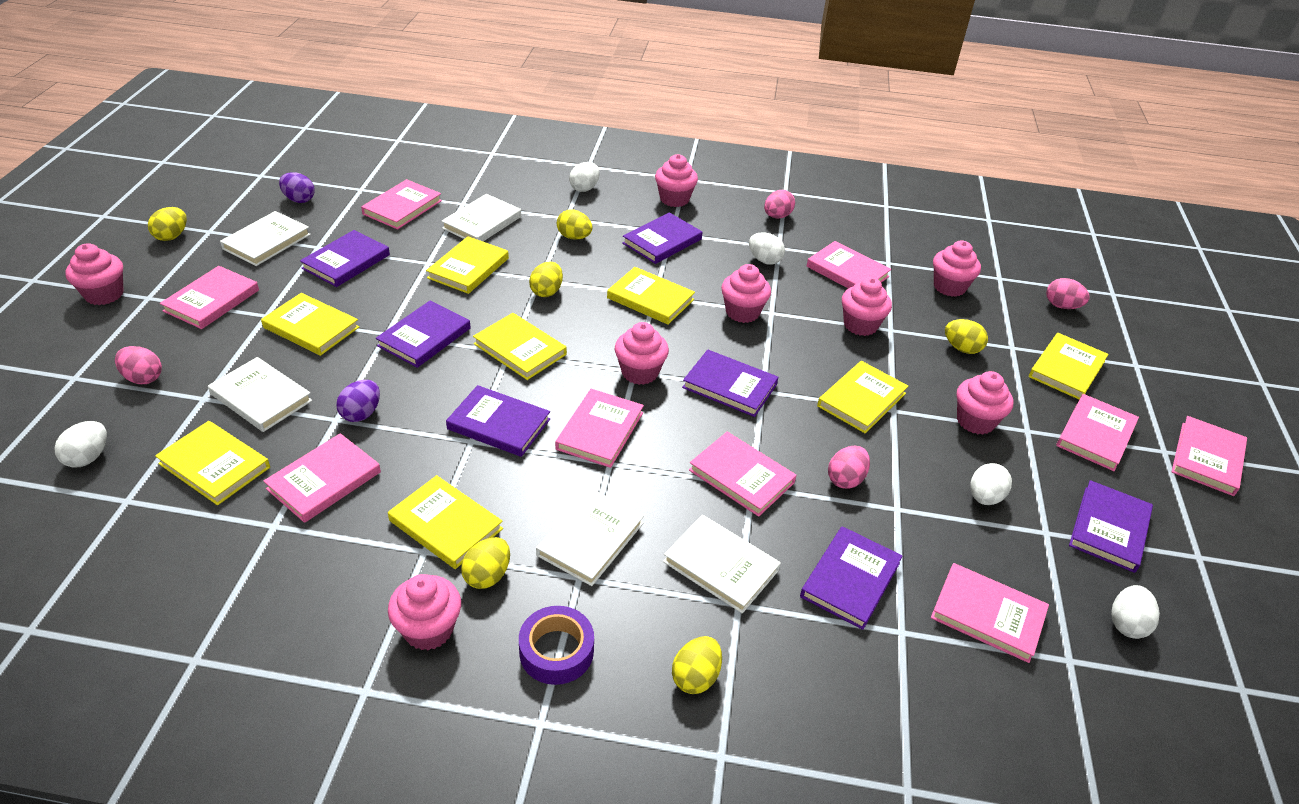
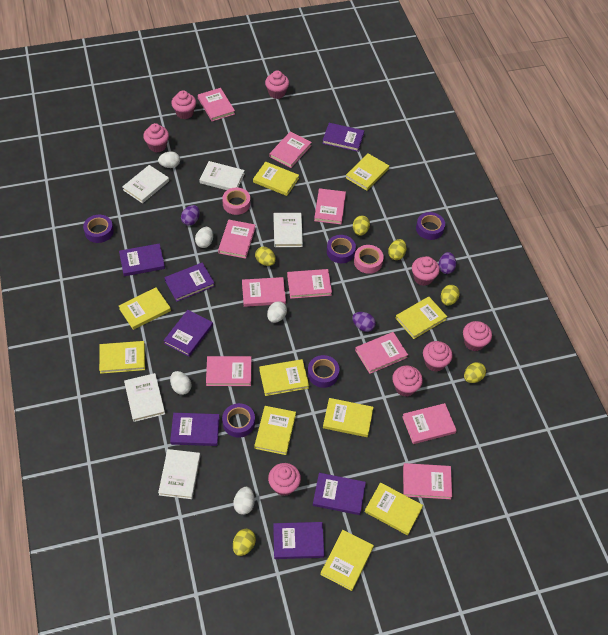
pink book: [160,266,259,329] [263,433,381,523] [361,179,442,230] [555,389,644,468] [689,432,796,517] [807,241,891,289] [931,563,1049,663] [1056,394,1139,471] [1172,416,1247,496] = 9 -> [198,88,235,121] [206,356,251,386] [218,220,255,259] [242,277,286,307] [269,132,312,168] [287,269,332,299] [314,188,346,224] [355,332,408,374] [402,403,457,444] [403,463,452,499] = 10
pink egg: [115,346,162,384] [764,190,795,218] [828,446,870,489] [1046,278,1090,309] = 4 -> none = 0
pink tape: none = 0 -> [222,187,250,215] [354,245,384,274] = 2
purple egg: [279,172,315,203] [336,380,380,422] = 2 -> [181,205,200,226] [352,312,376,332] [438,252,456,274] = 3
purple tape: [519,606,594,685] = 1 -> [83,215,114,243] [222,403,255,438] [308,355,339,388] [327,235,356,263] [416,212,445,240] = 5
yellow book: [155,421,270,505] [261,293,359,356] [388,475,503,569] [426,236,509,294] [473,313,567,380] [607,267,695,325] [817,361,908,434] [1029,333,1108,399] = 8 -> [99,341,145,374] [119,288,171,330] [253,162,299,196] [254,406,296,455] [259,359,309,396] [320,530,374,591] [323,398,374,437] [346,153,389,191] [365,482,423,535] [396,297,447,339] = 10

